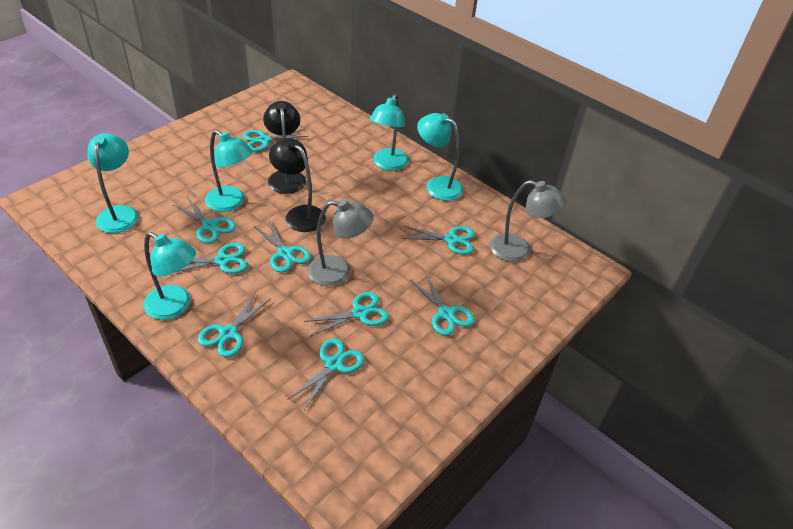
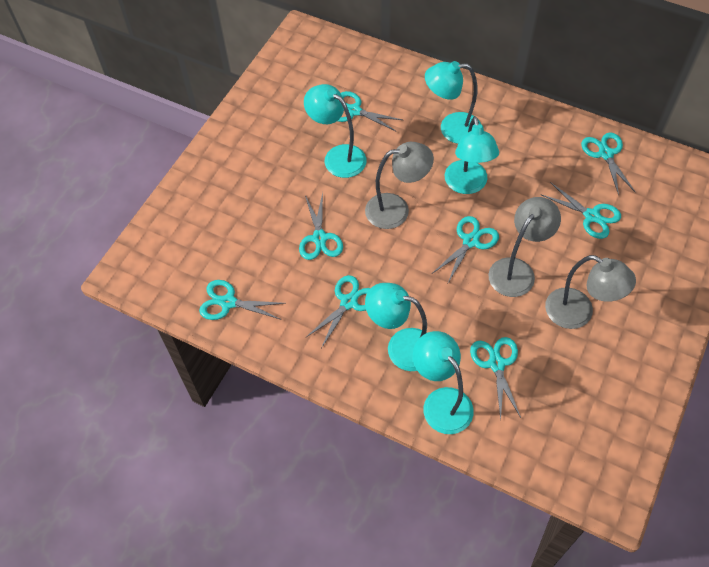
black lamp: [263,101,306,194] [269,138,326,232] = 2 -> none = 0
grey lamp: [308,199,373,286] [490,180,566,262] = 2 -> [365,142,434,229] [489,197,561,297] [545,255,636,329] = 3
turquoise scissors: [174,197,236,244] [177,243,248,274] [198,292,271,357] [243,129,309,152] [254,221,311,273] [287,338,364,410] [304,292,389,336] [402,226,475,255] [410,275,474,336] = 9 -> [199,280,285,320] [299,192,343,260] [305,275,371,348] [338,91,403,132] [433,216,499,283] [470,337,521,420] [542,182,621,239] [581,132,636,195] = 8

